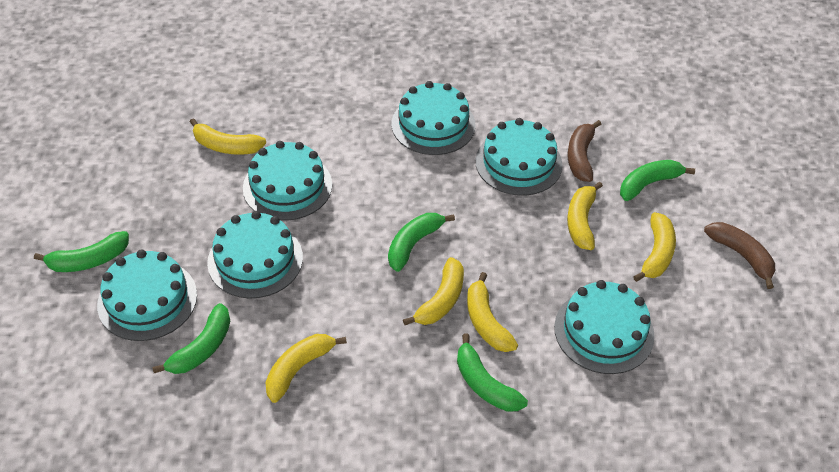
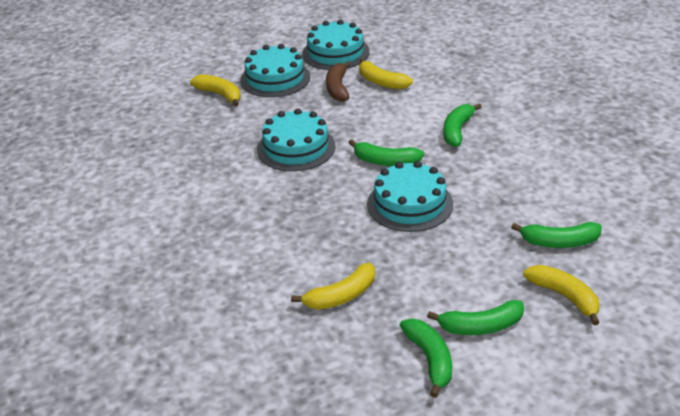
brown banana: [568,120,601,182] [704,222,775,289] = 2 -> [326,61,351,102] = 1
turquoise cake: [97,249,197,341] [207,211,303,299] [243,141,332,220] [392,81,476,155] [475,118,562,196] [554,280,655,374] = 6 -> [240,44,310,97] [257,108,335,171] [302,20,370,70] [367,161,453,232] = 4
yellow banana: [190,118,266,155] [265,334,347,403] [403,257,464,325] [467,272,518,352] [567,182,603,250] [633,212,676,282] = 6 -> [190,74,241,107] [291,263,375,310] [359,58,413,89] [523,265,600,325] = 4

